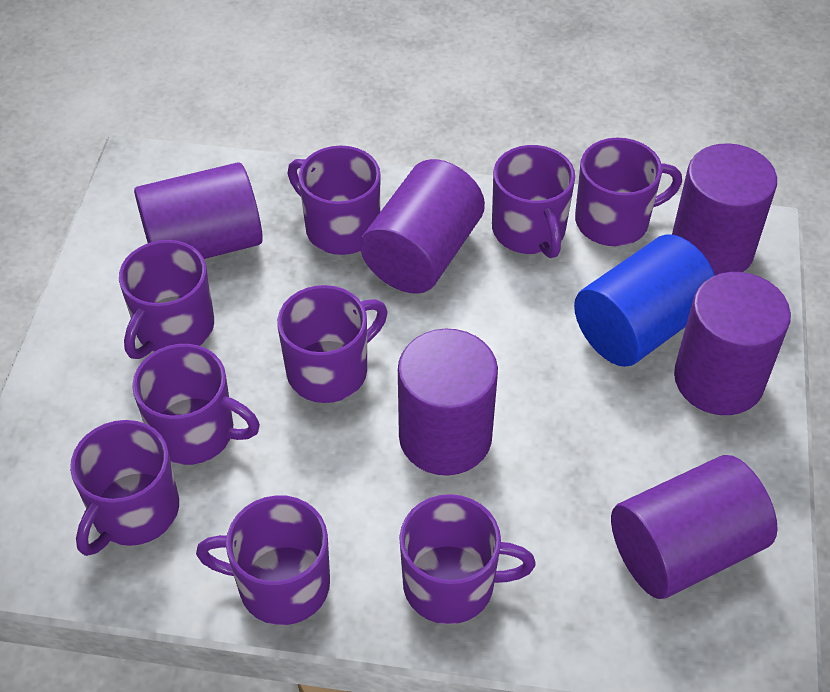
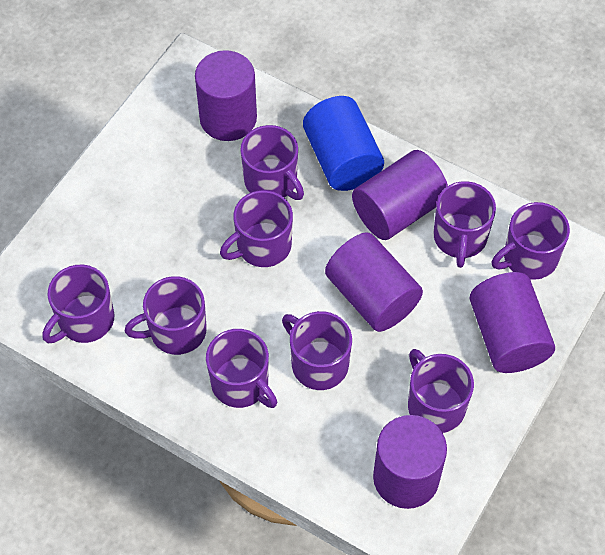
purple cylinder: [134,162,263,259] [360,159,485,294] [398,329,498,475] [611,455,777,599] [672,143,777,276] [674,272,791,415] = 6 -> [195,50,257,141] [325,232,423,332] [352,150,448,240] [373,415,447,509] [470,272,555,373] = 5

